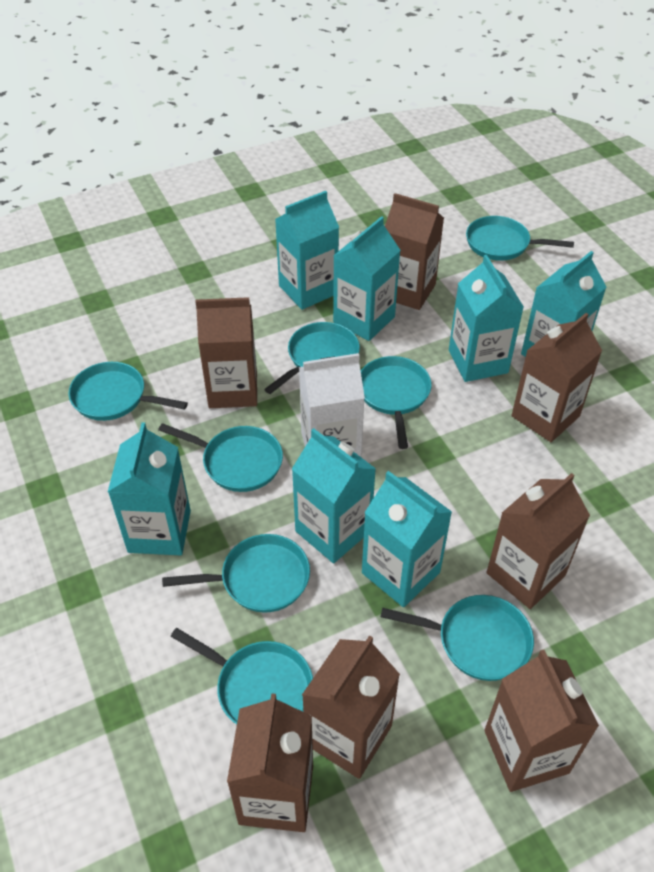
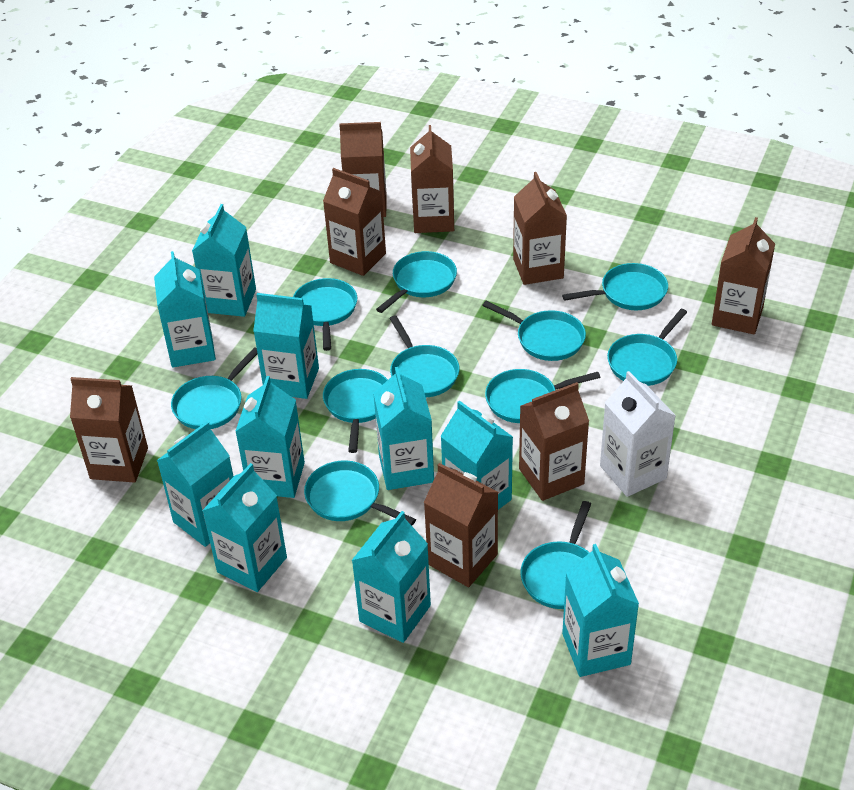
brown carton: [195,297,257,408] [227,693,313,832] [302,635,400,779] [385,193,444,310] [484,650,599,792] [487,473,590,609] [512,313,602,442] = 7 -> [70,377,148,483] [323,168,386,276] [339,122,386,217] [410,125,454,233] [424,463,498,587] [513,172,567,285] [519,382,589,501] [712,217,775,334] = 8
turquoise carton: [108,422,191,555] [275,191,339,310] [292,428,376,563] [333,216,401,341] [362,471,452,607] [449,255,524,382] [521,251,606,357] = 7 -> [154,251,216,368] [157,421,234,547] [192,204,256,317] [202,463,287,592] [235,376,305,498] [253,293,319,399] [352,511,431,643] [373,367,434,490] [440,401,513,510] [562,544,639,677] = 10
turquoise pan: [68,362,188,421] [158,423,283,492] [162,534,310,613] [170,628,313,724] [264,322,360,394] [361,356,432,449] [381,595,534,681] [466,216,574,261] = 8 -> [171,348,258,429] [293,278,357,351] [304,460,416,526] [323,369,388,453] [376,251,457,313] [389,315,459,397] [482,301,586,361] [485,369,600,423] [520,501,591,609] [562,263,668,310] [607,309,687,386] = 11

